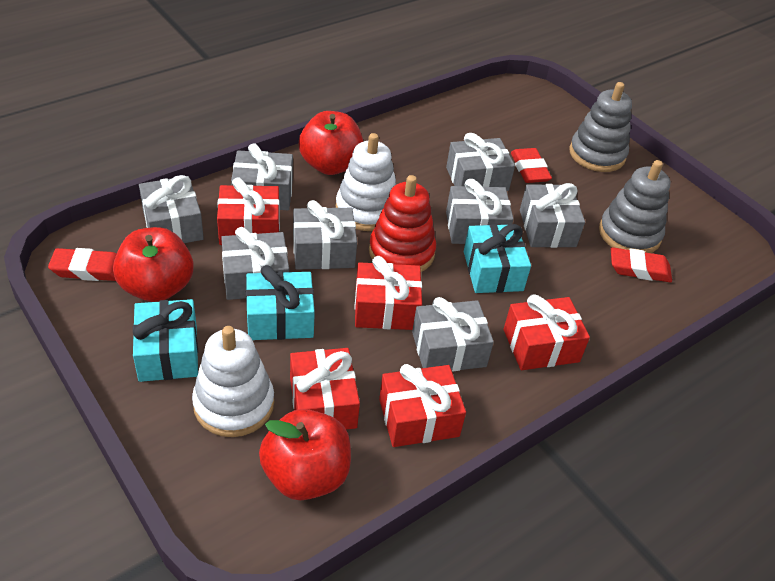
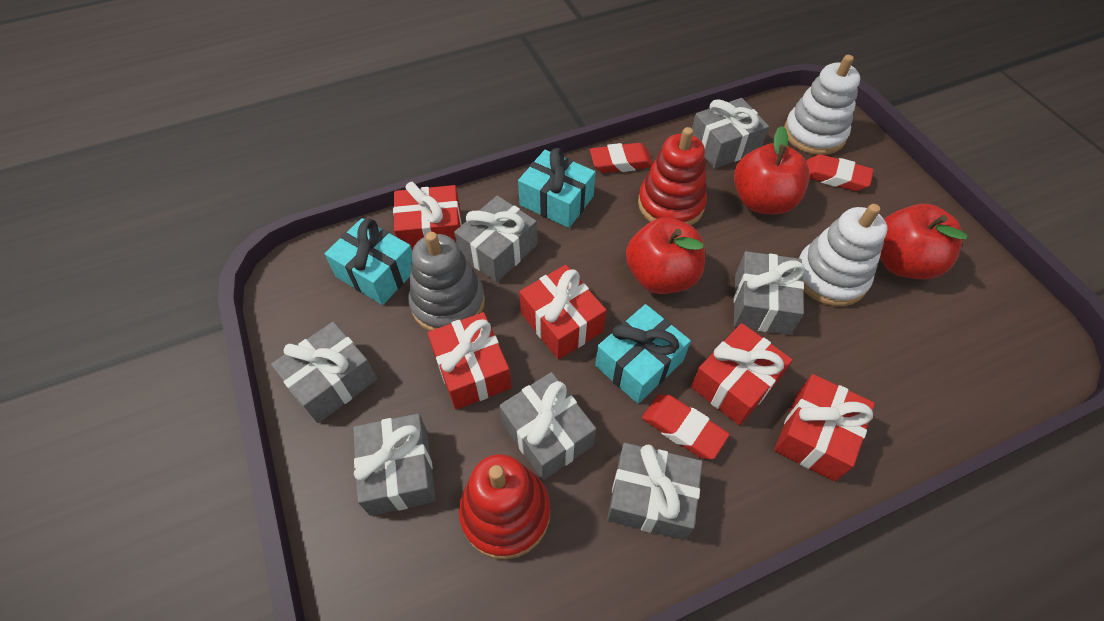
grey gift: [139,175,204,243] [221,227,289,300] [231,143,293,210] [293,200,357,270] [412,297,494,371] [446,133,515,191] [446,179,513,244] [520,183,585,248] = 8 -> [271,322,377,423] [353,414,436,516] [454,196,537,282] [499,372,596,480] [607,443,703,540] [692,98,769,169] [734,251,805,335] = 7
grey stacking toy: [570,82,632,172] [599,160,670,253] = 2 -> [408,232,485,331] = 1
red stacking toy: [369,175,436,272] = 1 -> [459,454,550,560] [638,127,707,226] = 2

